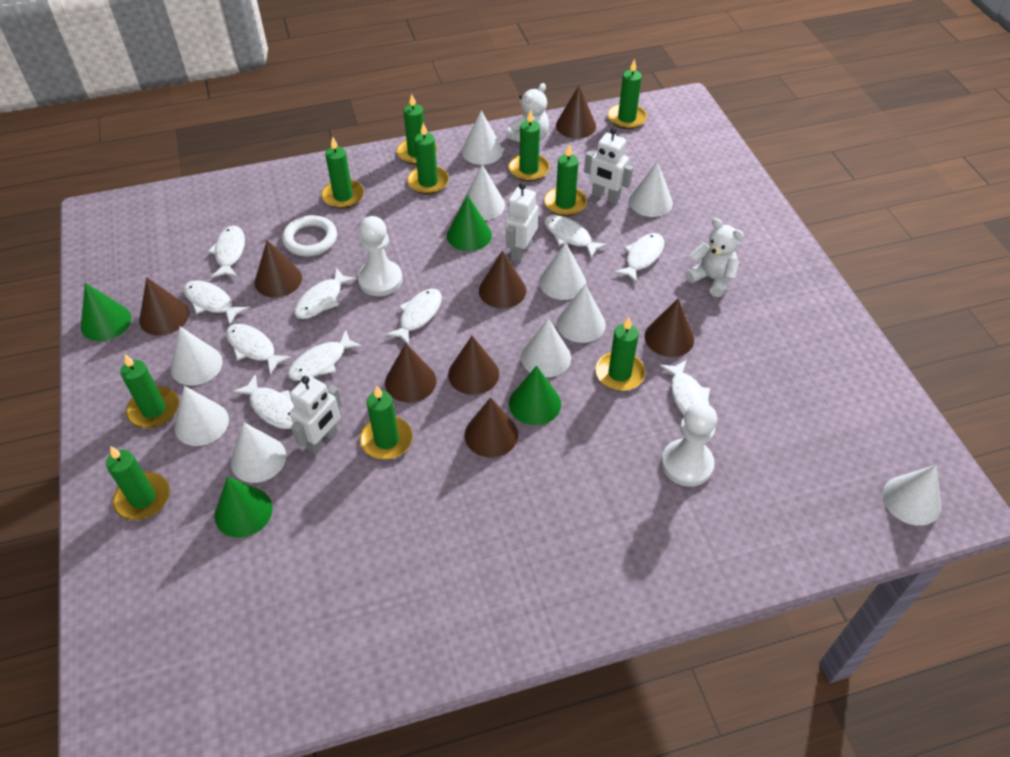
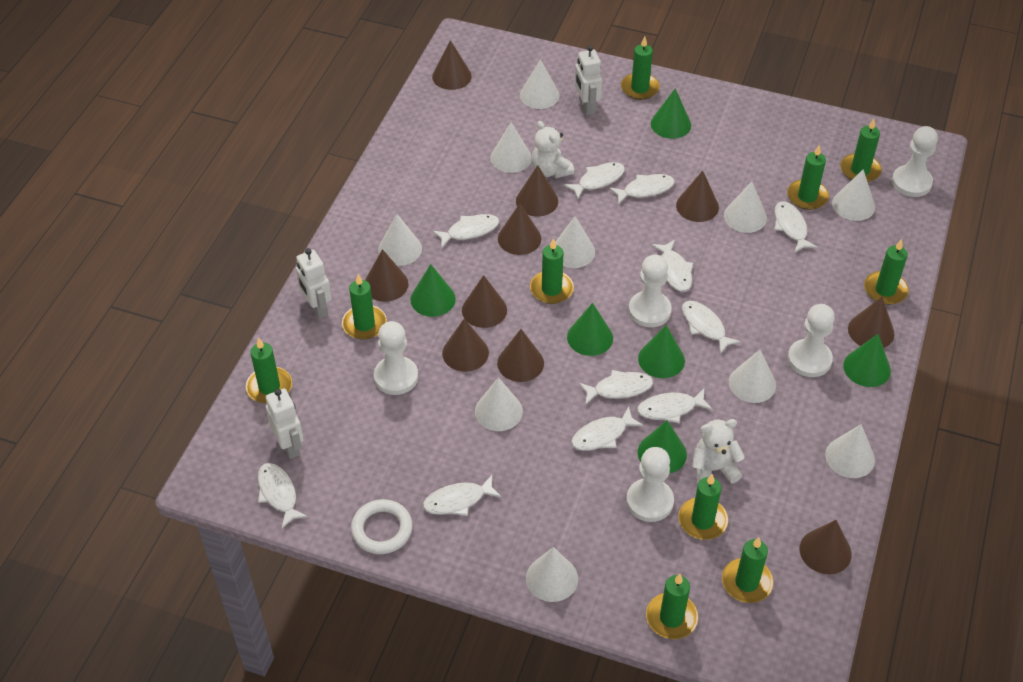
brown cone: [139,277,189,335] [255,240,302,298] [385,343,436,403] [448,336,499,395] [465,397,518,457] [479,250,526,308] [556,85,596,139] [644,299,694,357] = 8 -> [365,249,409,302] [432,40,472,90] [442,319,489,372] [462,275,507,328] [497,329,544,382] [498,203,541,255] [516,165,558,217] [676,171,719,222] [800,520,852,574] [848,297,895,348] = 10
green cone: [81,283,131,341] [214,477,273,538] [447,195,492,251] [509,366,561,425] = 4 -> [410,264,456,317] [567,303,613,356] [638,325,685,378] [638,420,687,474] [651,88,691,139] [843,334,891,387] = 6
white fish: [184,280,249,324] [208,226,245,278] [226,324,292,375] [232,374,295,429] [288,330,363,381] [294,268,357,319] [385,288,442,345] [544,215,608,258] [614,233,664,283] [660,360,710,415] = 10 -> [258,463,308,528] [423,475,502,516] [432,214,499,247] [564,162,625,199] [571,407,644,451] [579,370,653,405] [609,174,675,205] [637,389,713,423] [651,240,693,292] [682,301,741,354] [774,202,818,253] = 11
white pawn: [358,216,403,296] [661,403,717,486] = 2 -> [374,321,418,395] [626,447,674,522] [629,254,672,327] [788,304,835,377] [892,126,938,197] = 5

